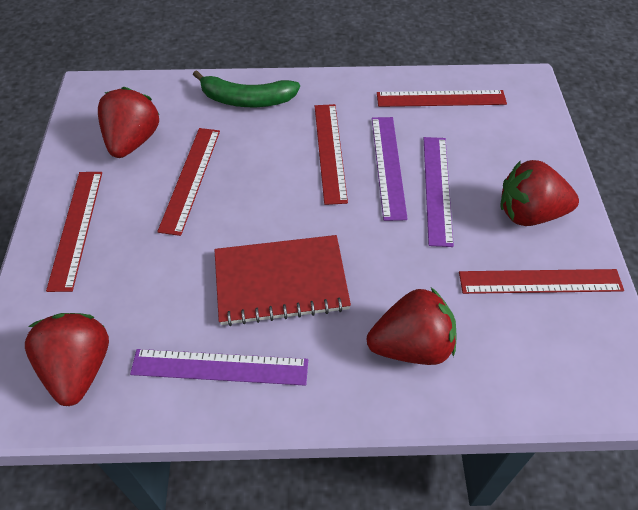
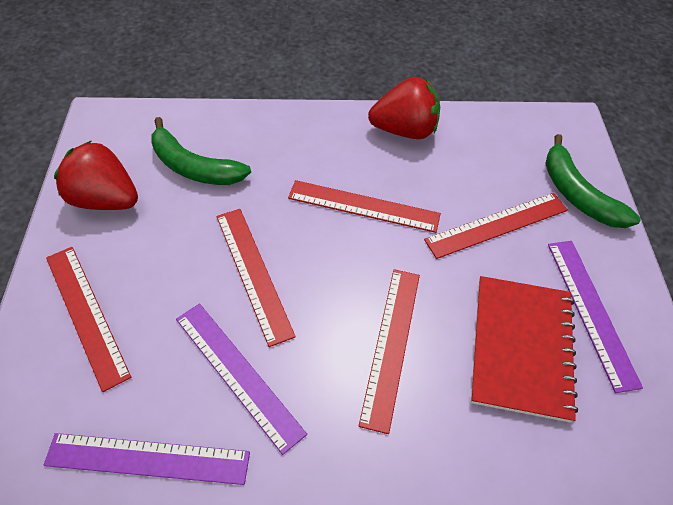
green banana: [193,70,300,107] = 1 -> [151,117,251,185] [545,134,641,228] = 2
red strawberry: [25,313,109,406] [98,87,159,158] [367,287,457,365] [501,160,579,226] = 4 -> [54,140,138,210] [368,77,440,139] = 2

